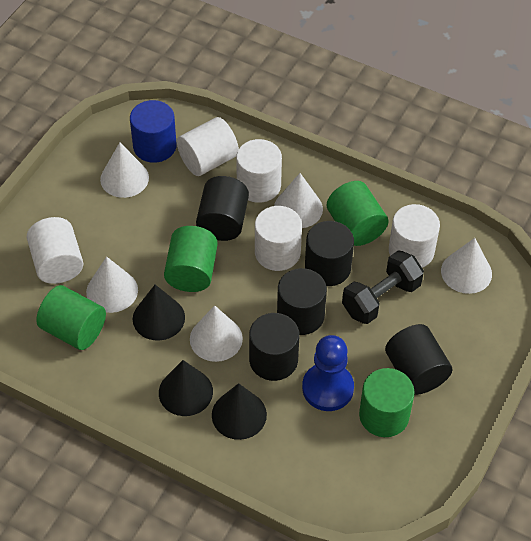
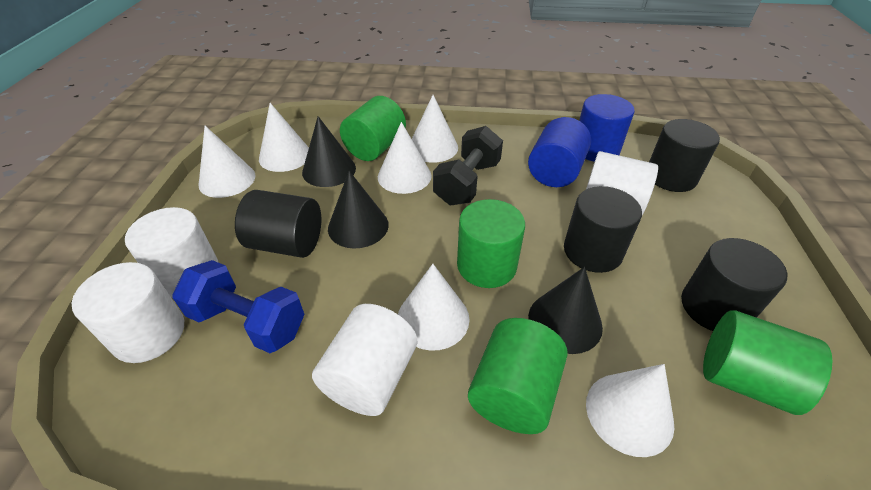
black cylinder: [196,176,249,241] [249,313,299,381] [277,268,327,335] [305,221,354,286] [385,324,452,395] = 5 -> [235,190,321,258] [564,186,642,273] [649,119,720,192] [681,238,787,331] = 4
blue cylinder: [130,100,176,163] = 1 -> [528,117,591,187] [579,94,635,162] = 2
blue dumbbell: none = 0 -> [172,260,305,353] = 1
blue pawn: [302,335,354,411] = 1 -> none = 0
white cone: [86,257,138,313] [100,143,149,198] [190,305,243,362] [274,173,323,228] [441,238,492,294] = 5 -> [199,126,255,198] [259,103,309,172] [378,122,432,194] [398,264,470,351] [412,95,458,163] [586,364,674,457] = 6
white cylinder: [27,217,83,284] [177,117,239,176] [236,139,282,203] [255,206,302,271] [389,204,440,268] = 5 -> [72,262,184,363] [125,207,219,297] [312,304,417,416] [586,151,658,215] = 4

